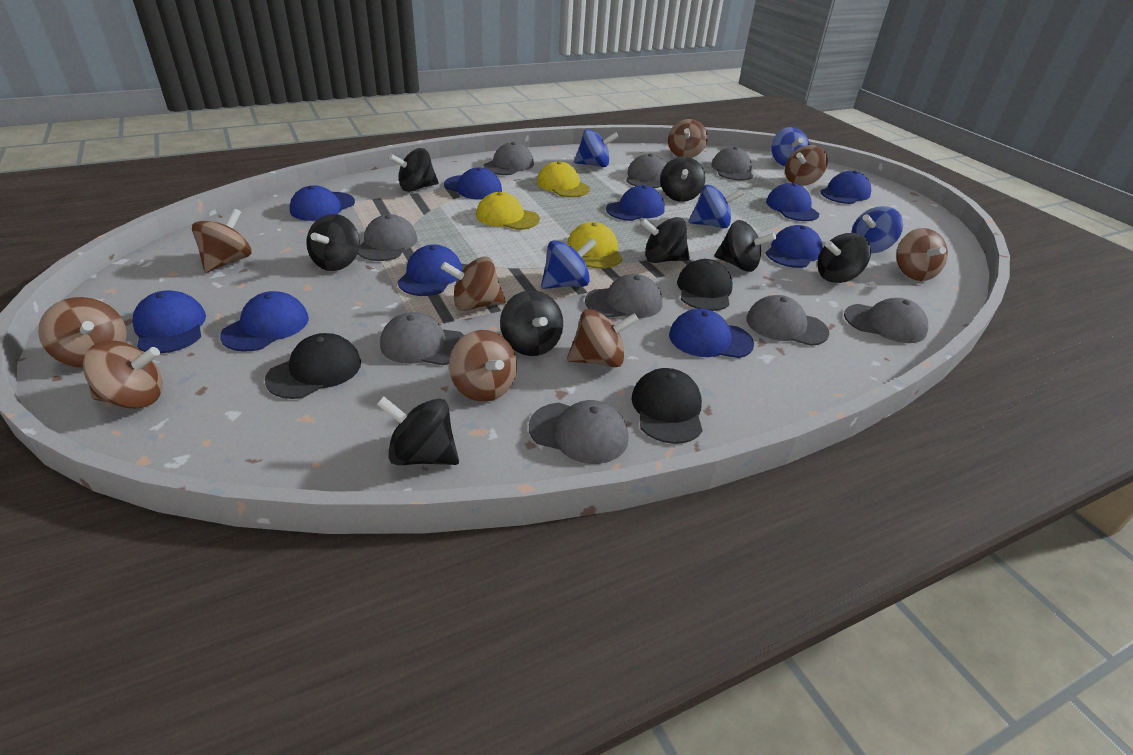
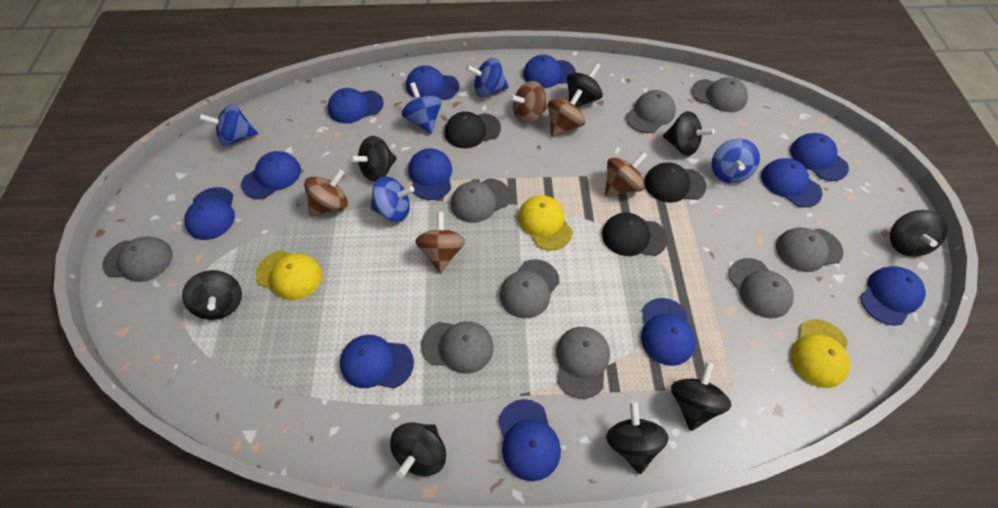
blue cap: [132,290,206,354] [220,291,309,352] [290,185,355,221] [397,244,463,296] [444,167,502,200] [606,185,665,221] [669,309,754,358] [766,183,819,221] [766,225,823,268] [820,171,871,204] = 10 -> [184,187,235,240] [241,151,301,199] [328,88,384,123] [340,335,414,388] [406,65,459,100] [408,148,452,200] [498,399,561,481] [523,55,576,88] [641,298,696,366] [761,158,822,207] [790,133,849,181] [860,266,926,326] = 12
brown spinning top: [38,297,127,368] [83,341,163,409] [192,208,252,272] [441,256,506,311] [449,330,517,402] [567,309,639,367] [668,119,708,158] [785,145,828,186] [896,228,948,281] = 9 -> [304,169,348,217] [415,212,465,273] [509,81,548,124] [548,89,585,137] [605,152,647,197] = 5

